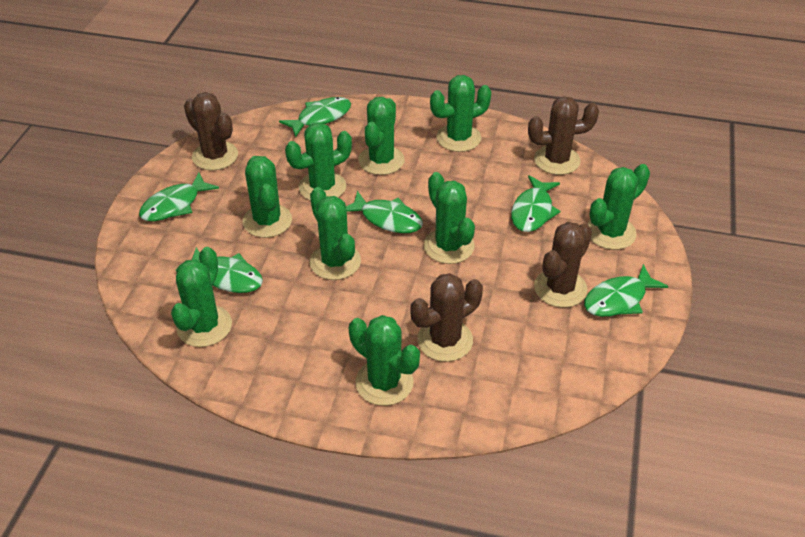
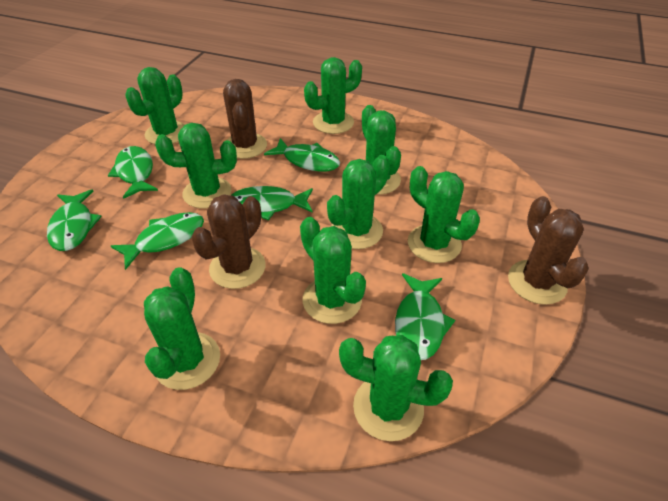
brown cactus: [184,92,238,171] [411,273,483,362] [528,96,599,175] [534,222,592,308] = 4 -> [191,194,266,289] [223,79,267,159] [508,196,589,305] = 3

